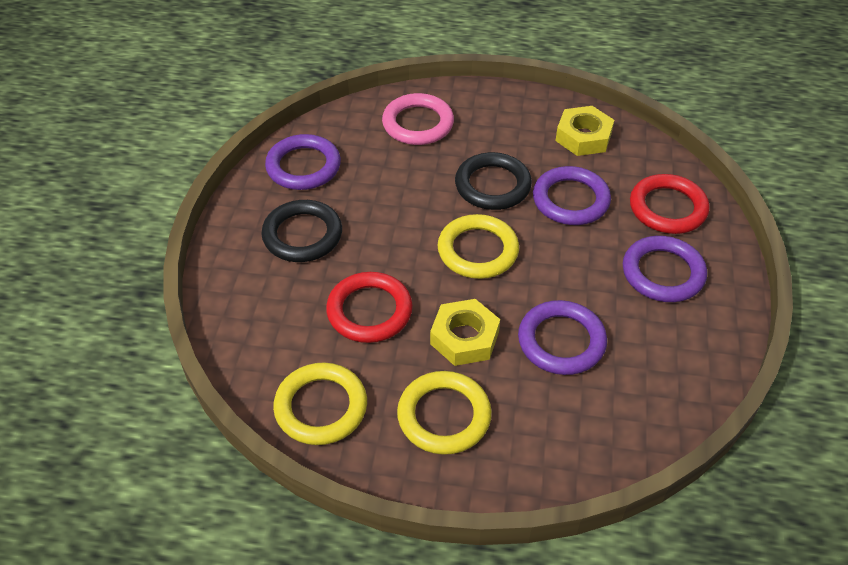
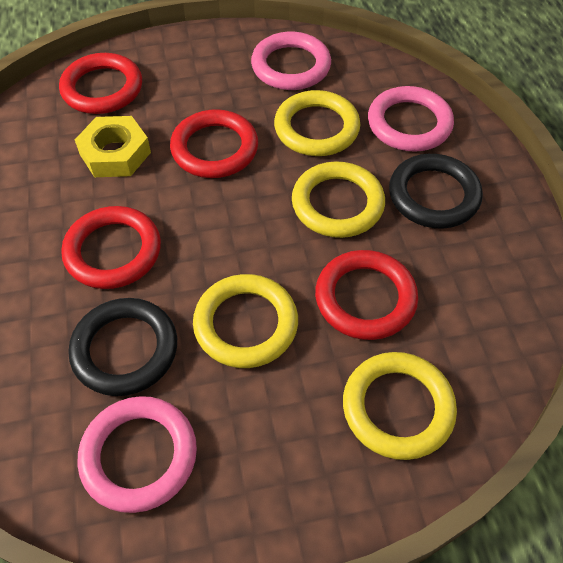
pink ring: [382,93,454,145] = 1 -> [78,396,197,513] [251,32,331,90] [368,86,454,152] = 3
purple ring: [265,134,341,190] [518,300,607,375] [533,166,611,225] [623,236,707,302] = 4 -> none = 0
red ring: [326,272,413,343] [630,174,710,234] = 2 -> [59,53,142,114] [61,206,161,289] [170,109,258,178] [315,250,418,340] = 4
yellow nut: [430,299,500,366] [556,106,614,156] = 2 -> [75,116,151,177] = 1
yellow ring: [273,362,367,445] [397,371,492,455] [437,214,519,279] = 3 -> [193,274,298,368] [274,90,360,156] [292,161,385,238] [343,352,457,460] = 4

